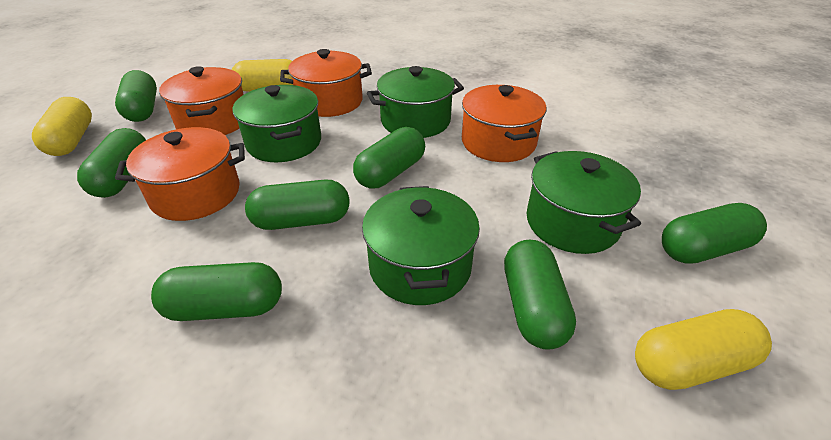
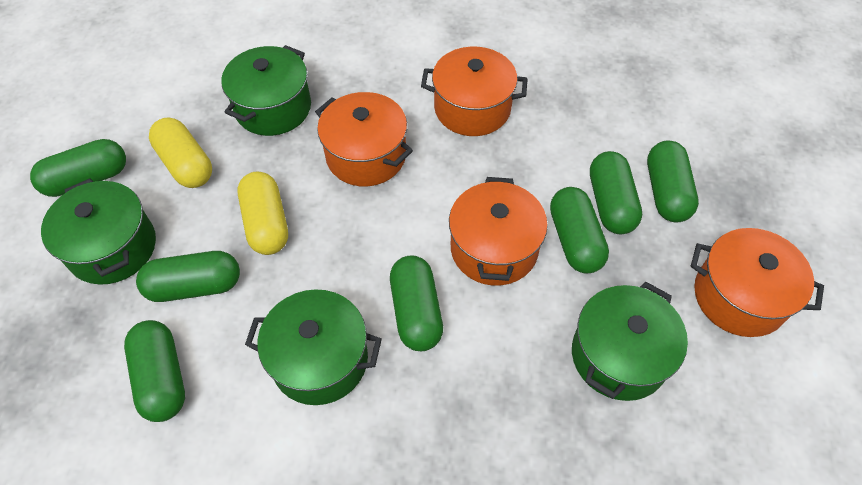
yellow capsule: [32,97,92,156] [232,59,293,92] [635,309,772,390] = 3 -> [149,117,212,188] [237,171,288,255] = 2

